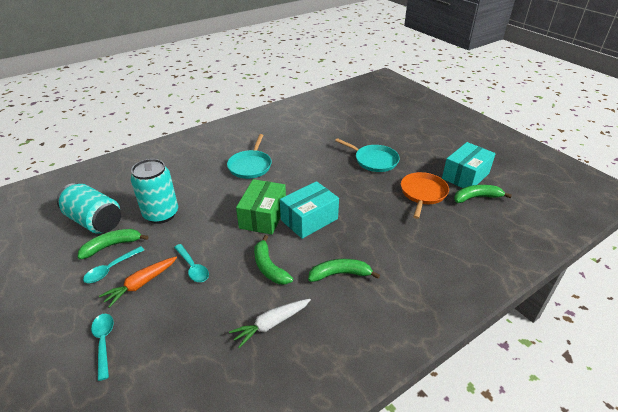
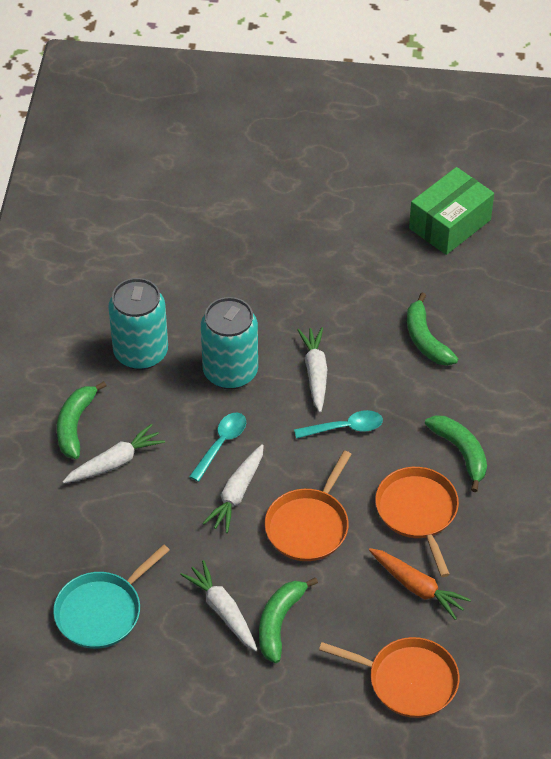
orange pan: [401,172,449,219] = 1 -> [265,450,352,561] [319,637,459,718] [375,467,459,577] = 3
turquoise box: [280,181,339,239] [442,142,496,188] = 2 -> none = 0
turquoise pan: [227,134,272,179] [335,138,400,172] = 2 -> [53,544,170,649] = 1
turquoise spoon: [83,246,144,283] [91,314,114,381] [174,244,209,282] = 3 -> [189,413,246,482] [294,410,383,439] = 2
white carrot: [229,299,311,348] = 1 -> [63,424,165,483] [180,560,257,651] [202,444,264,533] [297,327,327,413] = 4

